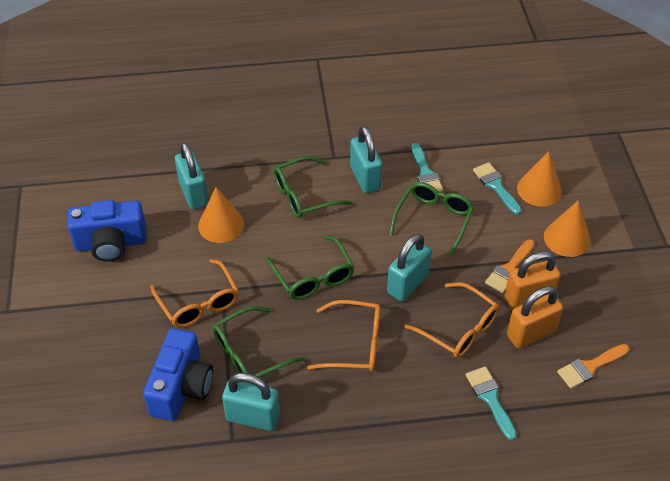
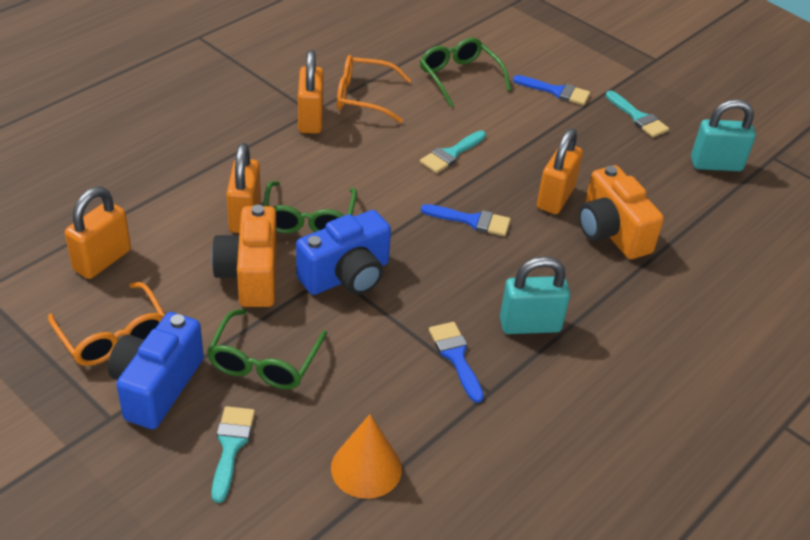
blue brush: none = 0 -> [421,204,511,236] [429,322,484,403] [513,75,590,105] = 3
green glasses: [213,306,305,377] [266,235,354,300] [273,156,352,218] [389,182,474,257] = 4 -> [207,309,327,389] [263,181,357,233] [420,38,511,107] = 3
orange brush: [485,239,535,293] [557,344,629,389] = 2 -> none = 0
orange camera: none = 0 -> [211,205,277,307] [579,165,664,259] = 2
orange cone: [198,187,244,243] [517,151,562,207] [544,201,591,257] = 3 -> [331,414,402,499] = 1
orange glasses: [151,259,239,328] [307,300,381,372] [404,282,499,358] = 3 -> [48,282,165,366] [337,55,411,123] = 2
orange padlock: [504,251,561,310] [507,286,563,348] = 2 -> [65,187,131,279] [226,143,261,233] [298,50,323,134] [537,128,583,214] = 4
turquoise padlock: [175,142,208,210] [222,373,280,431] [350,126,383,193] [387,233,431,302] = 4 -> [500,256,570,334] [691,99,756,171] = 2

